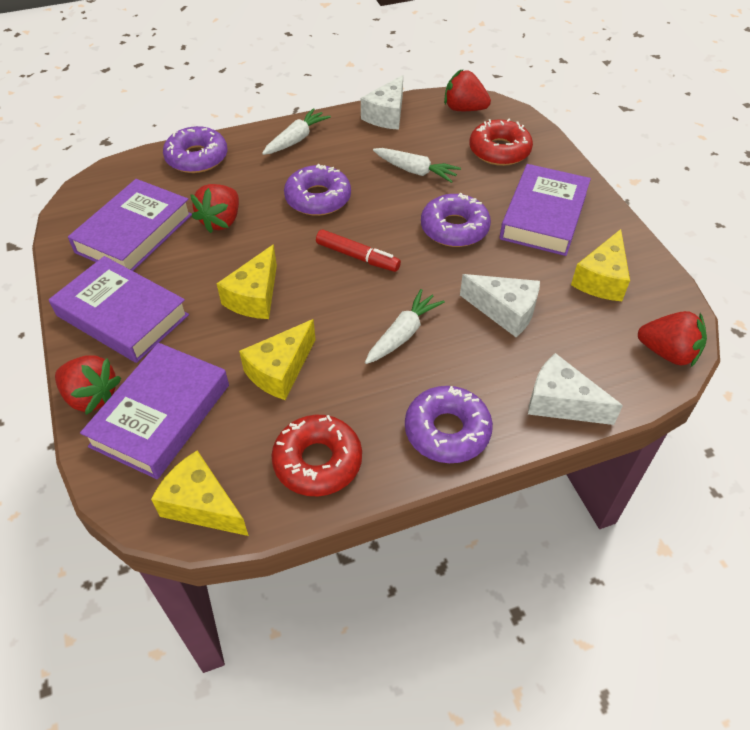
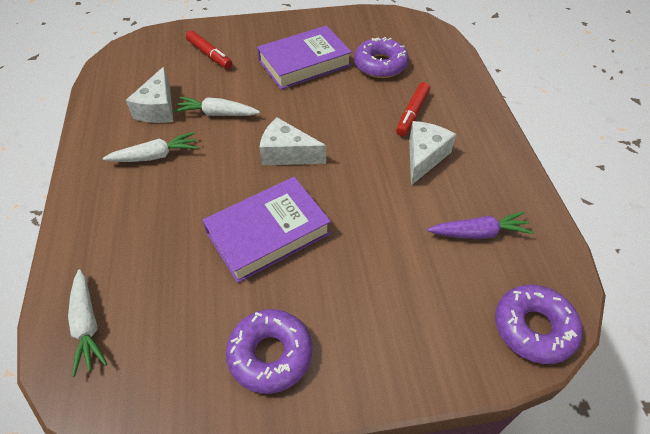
purple book: [49,256,189,363] [68,179,192,271] [80,343,229,479] [499,164,591,256] = 4 -> [202,177,331,283] [257,25,352,89] = 2
purple carrot: none = 0 -> [427,212,534,239] = 1
purple donut: [163,126,227,173] [284,164,351,216] [405,386,493,463] [421,193,491,247] = 4 -> [226,309,312,394] [354,37,409,78] [495,285,583,364] = 3
red donut: [272,415,362,496] [469,119,533,166] = 2 -> none = 0
red marker: [316,230,401,272] = 1 -> [186,31,232,69] [396,82,430,136] = 2
red strawberry: [55,355,121,415] [190,184,239,233] [444,70,491,111] [638,311,707,367] = 4 -> none = 0
yellow cheese: [151,451,249,536] [217,244,277,319] [239,319,316,400] [571,229,630,301] = 4 -> none = 0

